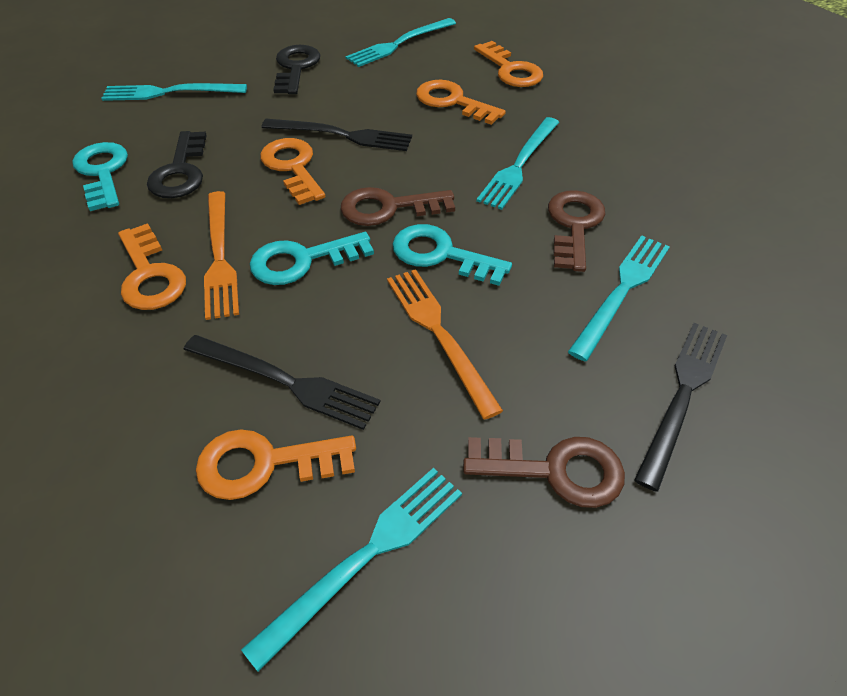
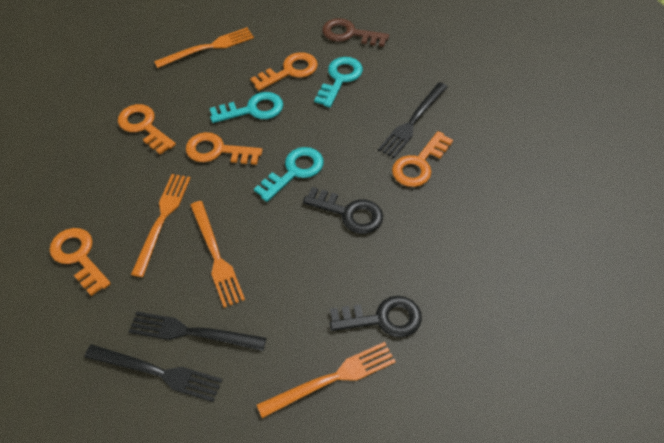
brown key: [341,187,455,226] [463,437,625,508] [548,190,605,272] = 3 -> [322,18,389,47] = 1
orange fork: [204,191,239,320] [387,269,503,419] = 2 -> [131,174,191,277] [154,27,254,68] [190,201,245,308] [257,342,396,418] = 4
turquoise fork: [101,83,247,101] [241,468,462,672] [345,18,456,67] [476,117,559,210] [568,235,670,361] = 5 -> none = 0

